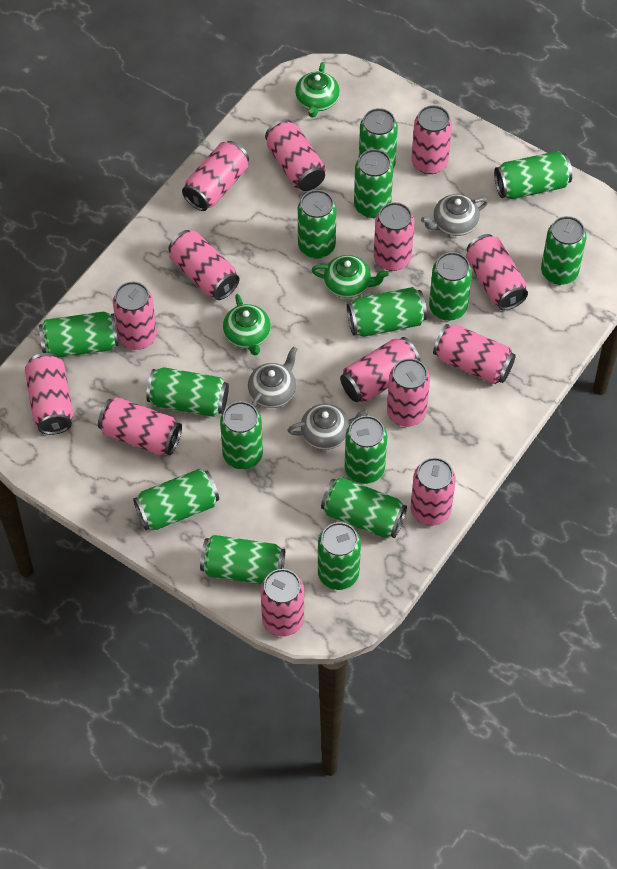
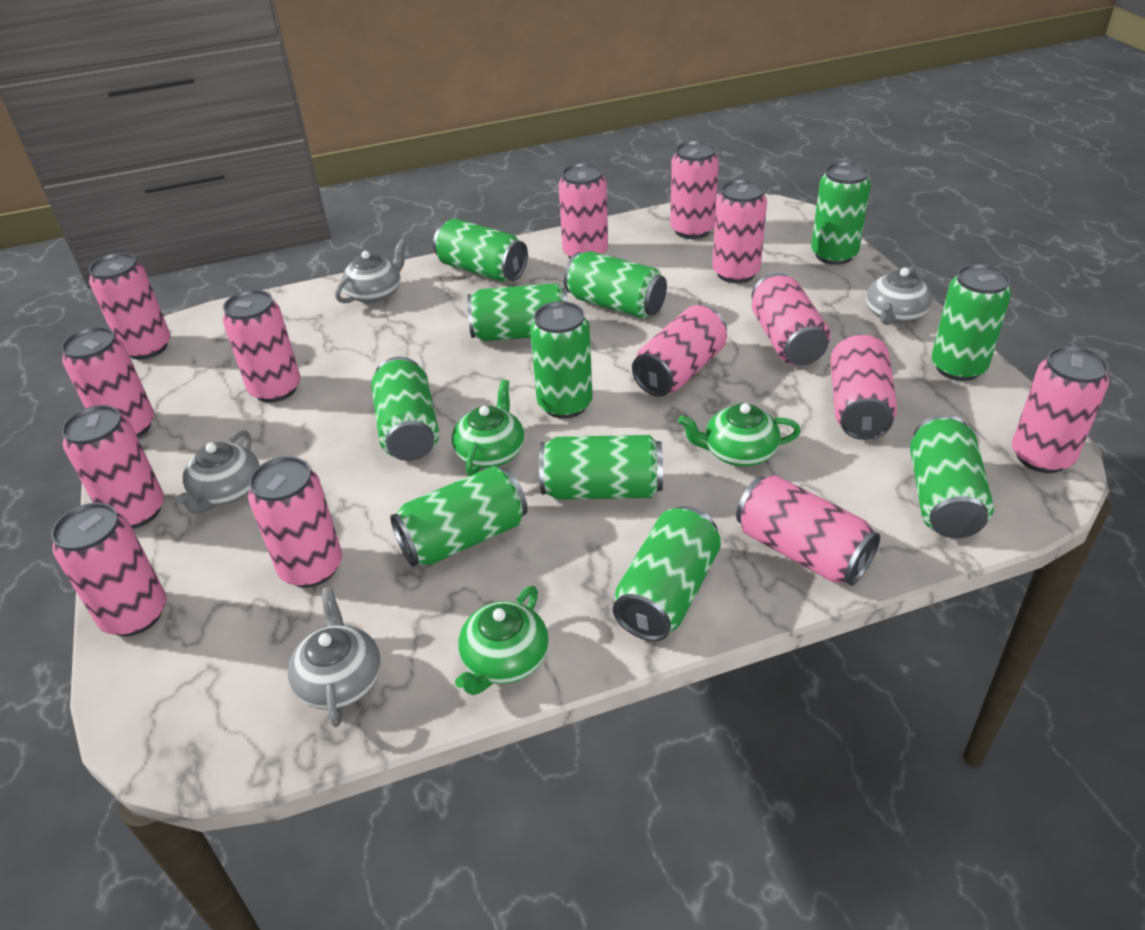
green can: [39,311,119,358] [133,469,219,530] [146,367,229,417] [200,535,285,584] [220,401,263,469] [298,190,336,259] [318,522,361,590] [321,477,407,538] [345,416,387,484] [347,287,427,337] [354,149,393,218] [359,108,398,169] [429,252,472,321] [494,151,572,199] [541,216,587,285] = 15 -> [371,357,439,461] [390,466,528,567] [433,218,528,282] [467,283,568,341] [530,301,593,419] [539,435,663,500] [564,251,667,319] [613,506,721,641] [811,162,871,265] [910,415,994,538] [931,264,1011,381] = 11
grey teapot: [248,346,297,410] [287,404,368,450] [421,194,488,236] = 3 -> [176,430,260,514] [288,587,381,727] [335,239,407,304] [866,266,932,325] = 4

